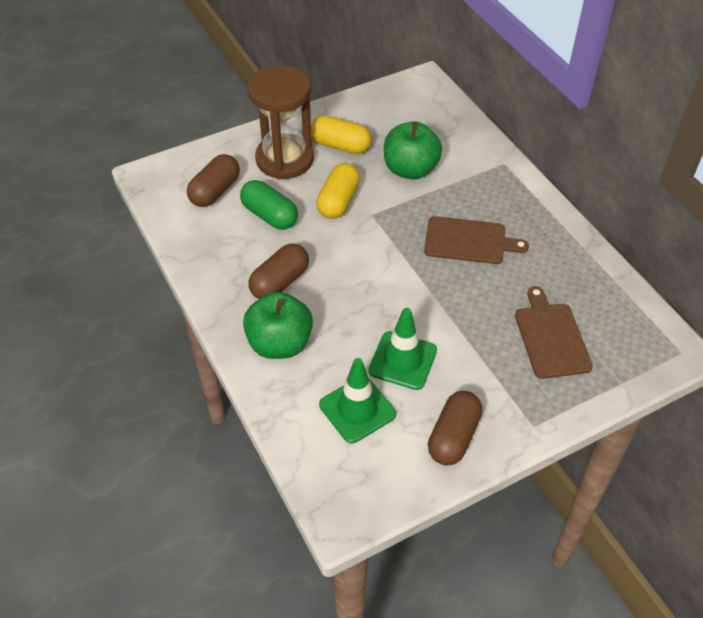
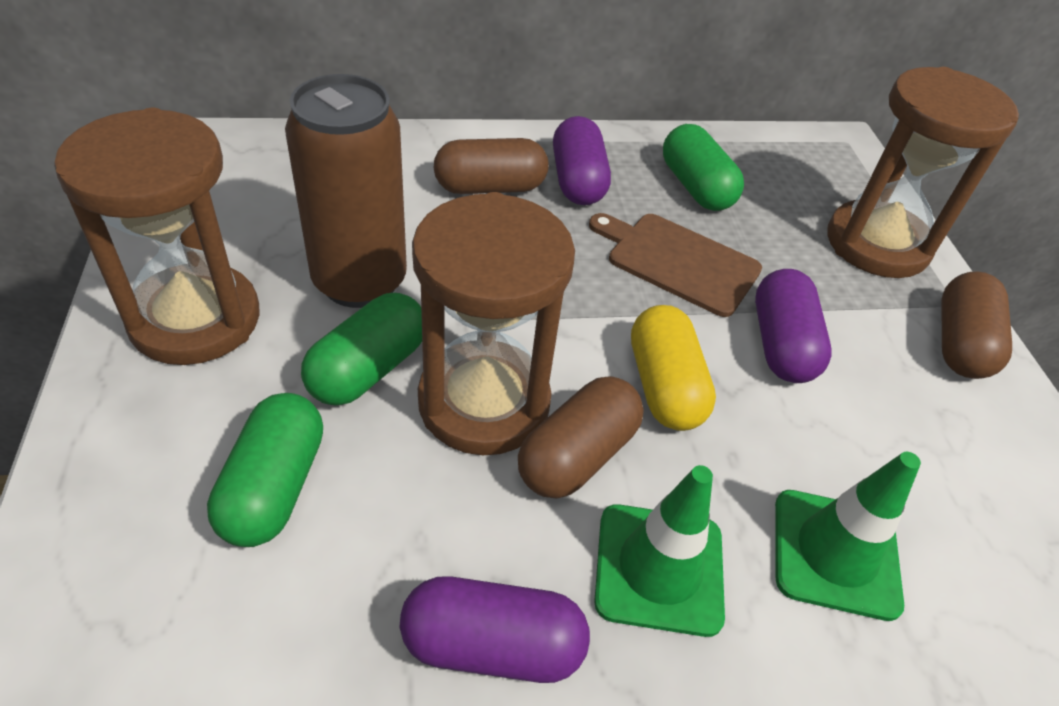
brown can: none = 0 -> [285,74,407,308] = 1
brown cutting board: [424,216,529,264] [515,286,593,379] = 2 -> [589,213,762,317] = 1
brown hourglass: [248,65,314,179] = 1 -> [54,108,260,365] [412,192,575,455] [827,67,1019,278] = 3
green apple: [243,292,313,359] [384,121,442,179] = 2 -> none = 0
green capsule: [240,180,298,230] = 1 -> [207,393,323,547] [301,293,422,406] [663,124,744,211] = 3
purple capsule: none = 0 -> [400,576,590,683] [553,116,611,205] [755,269,832,383] = 3
yellow capsule: [311,115,372,154] [316,163,360,219] = 2 -> [631,305,716,431] = 1

